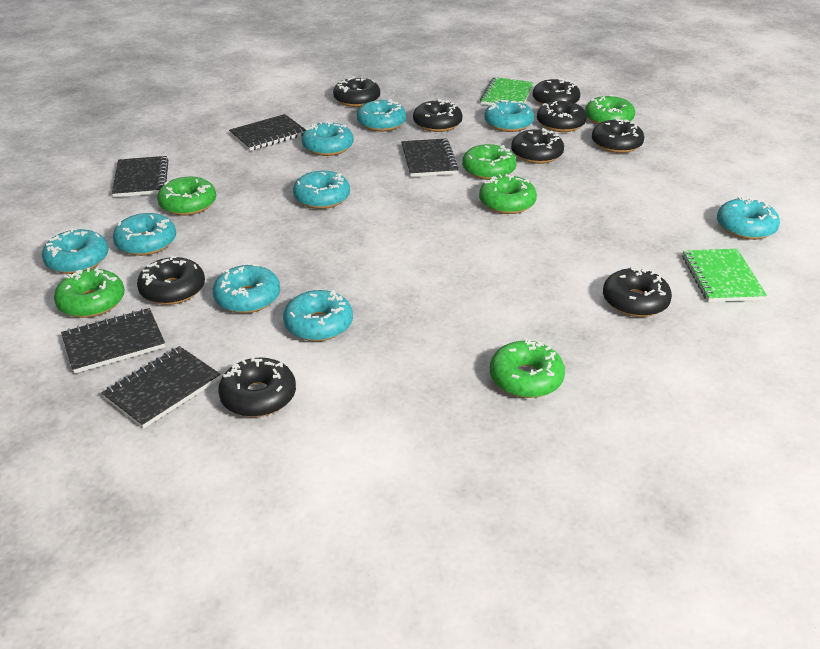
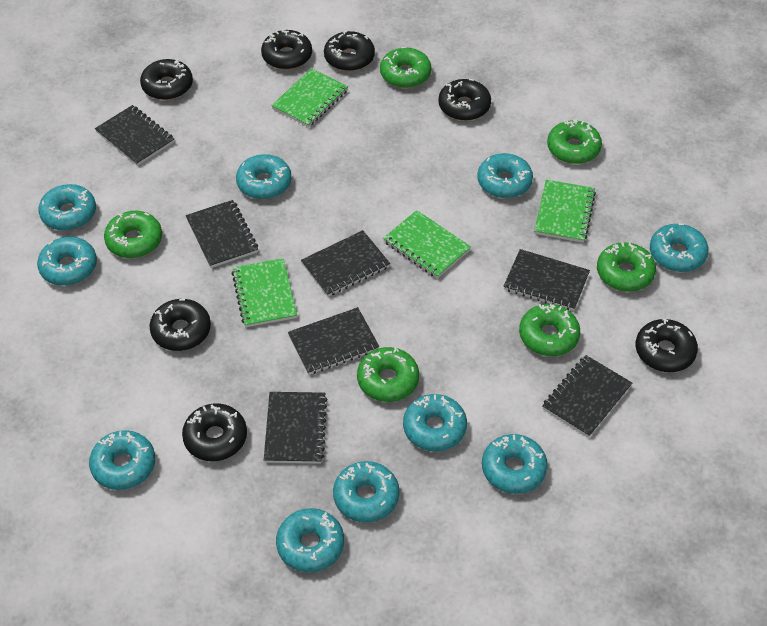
black donut: [137,255,205,305] [218,357,296,417] [333,76,380,107] [413,99,463,132] [511,128,564,164] [533,78,580,105] [537,100,587,132] [592,118,644,153] [603,266,672,317] = 9 -> [140,59,193,100] [149,299,211,351] [182,404,247,461] [261,29,312,70] [324,31,375,71] [438,79,491,121] [636,318,698,372] = 7
black notebook: [61,308,165,374] [102,346,221,429] [112,156,169,197] [229,114,306,151] [401,139,459,177] = 5 -> [95,105,174,166] [186,200,258,268] [264,392,328,464] [288,307,380,375] [301,230,390,297] [503,249,590,311] [542,355,632,438] = 7
green notebook: [480,77,534,105] [682,249,767,302] = 2 -> [231,258,297,327] [271,68,348,127] [383,210,471,278] [534,180,596,243] = 4
turquoise donut: [42,228,109,274] [113,213,176,256] [213,264,280,313] [283,290,353,341] [293,171,350,209] [302,121,354,156] [357,99,406,131] [484,100,534,132] [717,197,780,240] = 9 -> [37,237,97,286] [38,184,96,231] [89,430,155,490] [236,154,292,199] [276,508,344,572] [333,461,399,523] [403,394,467,451] [477,153,533,198] [482,434,548,494] [650,224,709,272] = 10

